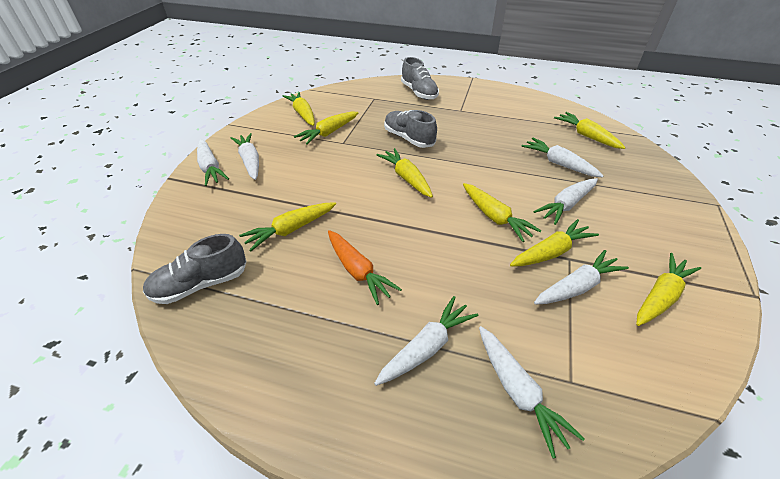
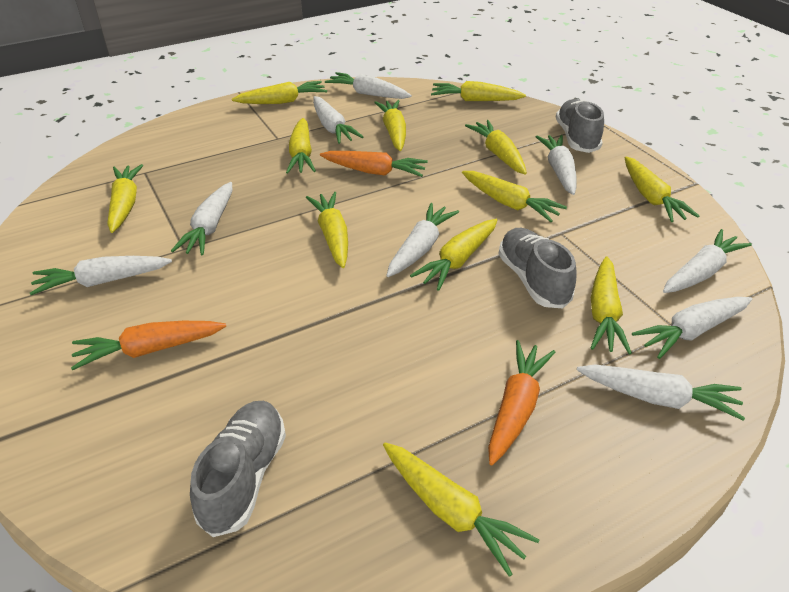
orange carrot: [328,230,402,305] = 1 -> [71,321,226,370] [320,151,428,177] [488,340,555,466] = 3
white carrot: [197,139,229,186] [231,133,259,180] [374,296,479,386] [479,326,585,458] [521,138,603,177] [533,178,598,225] [534,250,629,305] = 7 -> [30,256,172,295] [171,182,232,255] [313,96,363,144] [325,72,412,99] [386,203,459,277] [536,135,577,195] [577,364,745,421] [632,297,752,359] [663,229,752,293] = 9
yellow carrot: [239,202,336,251] [283,92,315,126] [294,112,359,145] [377,148,433,198] [463,183,542,242] [510,219,599,267] [554,112,626,149] [636,253,701,326] = 8 -> [107,164,143,233] [232,81,327,104] [286,118,316,174] [306,192,348,268] [374,100,406,151] [383,443,539,577] [410,219,497,291] [431,81,526,101] [462,171,567,222] [465,120,527,175] [591,256,632,354] [625,157,699,222] = 12

